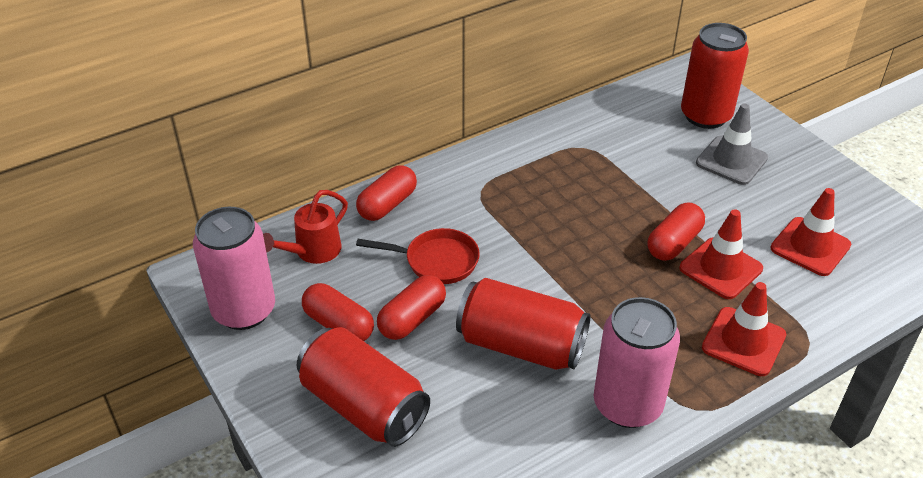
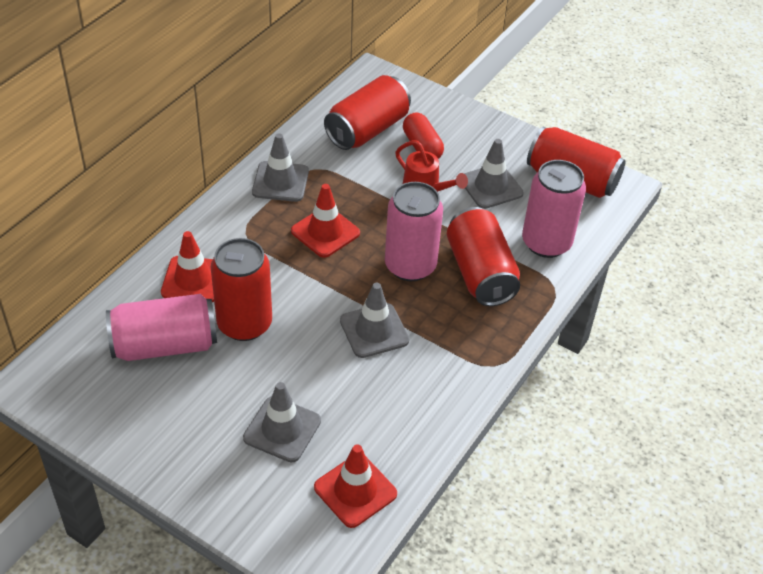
grey traffic cone: [696,104,768,185] = 1 -> [243,382,321,462] [252,133,309,202] [340,283,409,358] [464,139,524,209] = 4
pink can: [193,207,275,330] [594,297,680,428] = 2 -> [106,294,217,361] [385,182,443,281] [522,160,586,258] = 3
red can: [297,327,430,447] [456,278,590,370] [681,23,749,129] = 3 -> [211,238,272,341] [324,75,411,150] [447,207,520,306] [527,127,626,198] = 4
red capsule: [302,283,374,341] [356,165,417,221] [377,275,446,340] [648,203,705,261] = 4 -> [403,112,444,159] = 1
red pan: [356,228,480,284] = 1 -> none = 0

